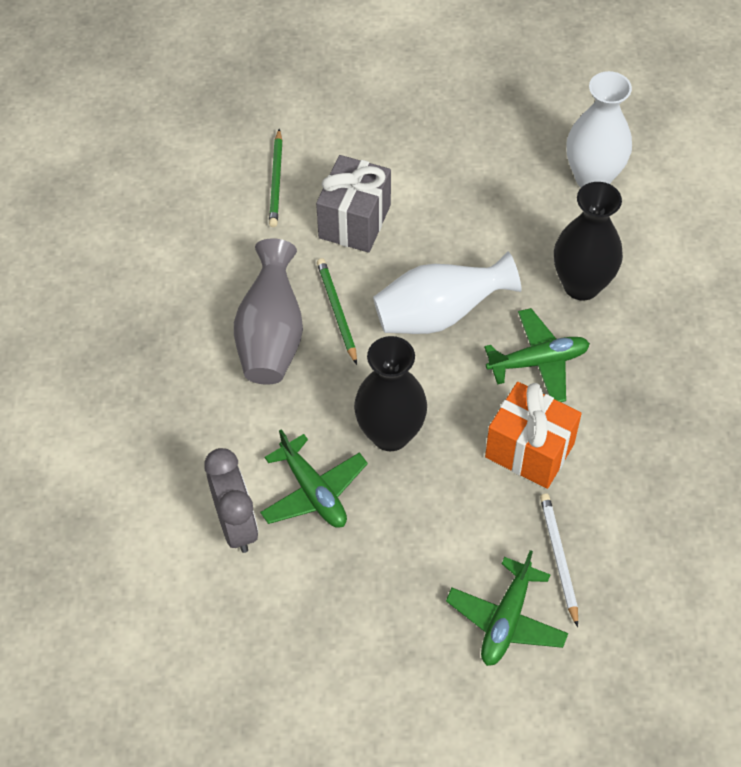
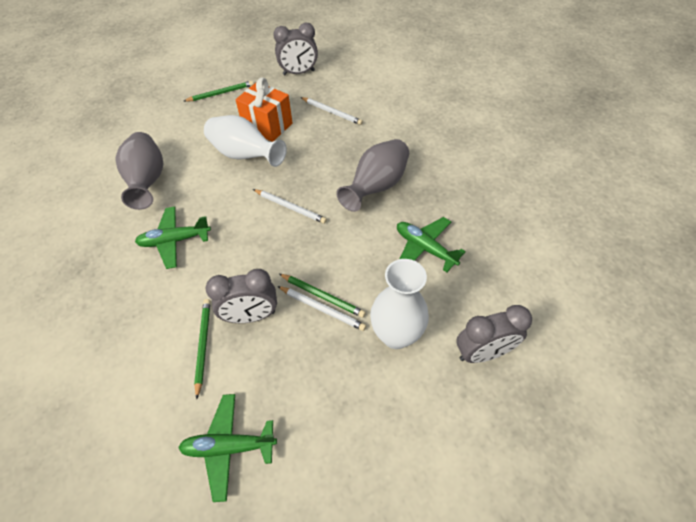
black vase: [354,336,427,451] [554,182,623,300] = 2 -> none = 0
green pencil: [269,129,282,227] [317,258,357,365] = 2 -> [184,81,254,102] [194,299,210,399] [279,274,366,318] = 3
grey clock: [204,448,258,553] = 1 -> [205,269,277,323] [273,23,318,75] [456,305,532,363] = 3
grey gift: [316,155,391,253] = 1 -> none = 0
grey vase: [234,238,303,385] = 1 -> [115,132,163,210] [336,139,409,212] = 2
white pencil: [540,493,578,627] = 1 -> [253,189,327,224] [278,286,366,331] [301,97,363,125] = 3

